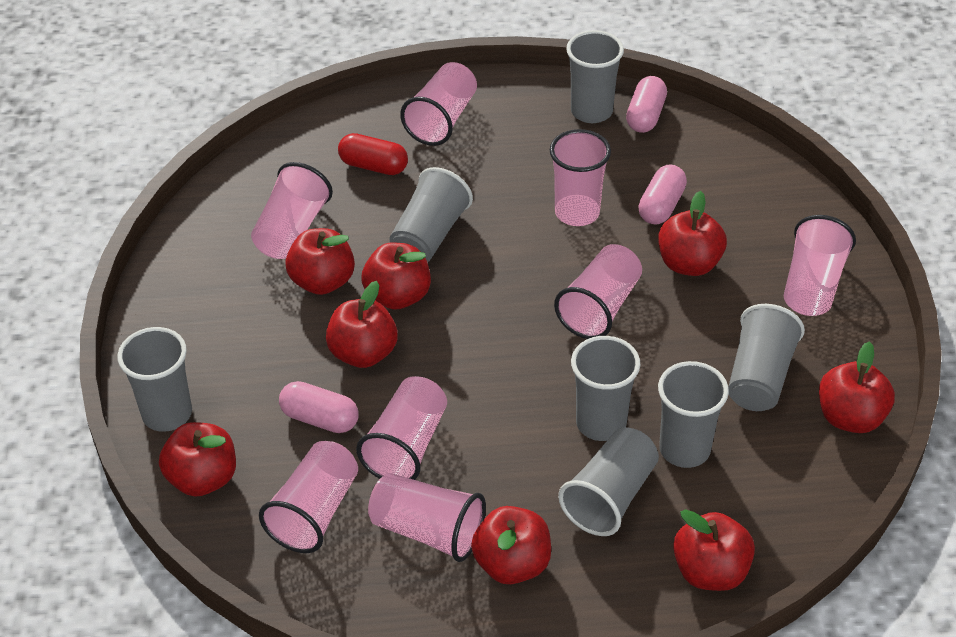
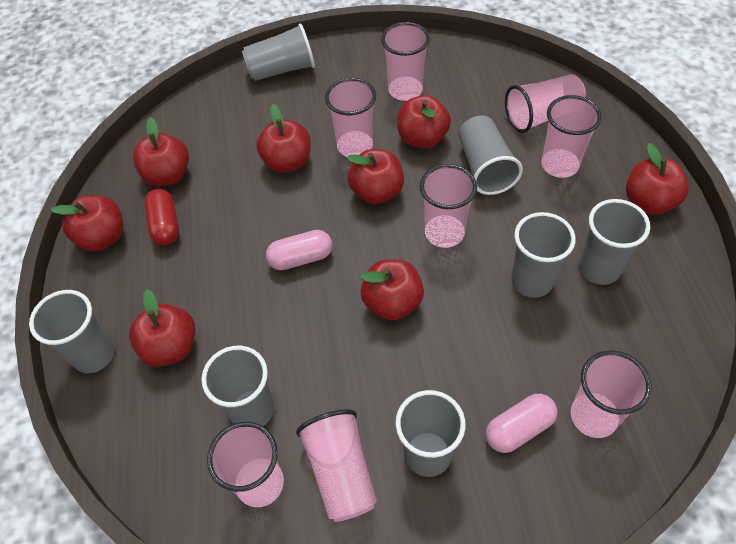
pink capsule: [279,381,358,433] [626,76,667,133] [638,164,687,225] = 3 -> [266,230,333,270] [486,394,557,453] = 2

